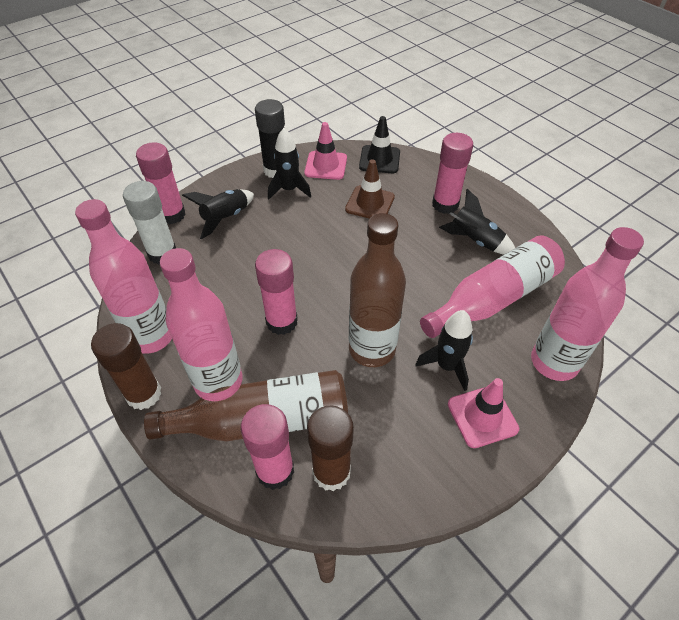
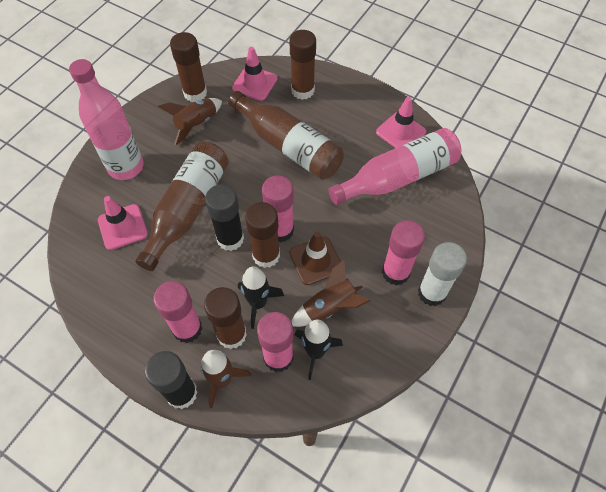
black glue stick: [255,99,285,178] = 1 -> [145,351,198,409] [205,184,244,251] = 2
black rocket: [182,189,254,239] [268,128,311,199] [415,310,473,391] [439,189,515,255] = 4 -> [238,266,284,329] [295,320,343,380] = 2
black traffic cone: [359,116,400,173] = 1 -> none = 0
brown glue stick: [91,323,162,410] [307,405,354,491] = 2 -> [170,32,207,102] [204,287,247,349] [245,202,280,268] [289,30,316,100] = 4
brown rocket: none = 0 -> [158,98,222,145] [201,350,251,408] [291,259,370,327] = 3
pink bottle: [75,199,172,354] [160,248,243,397] [420,236,565,338] [531,227,644,381] = 4 -> [69,59,144,180] [329,128,461,205] = 2
pink traffic cone: [304,122,347,180] [448,378,519,448] = 2 -> [98,196,148,250] [232,47,278,101] [376,97,426,148] = 3

